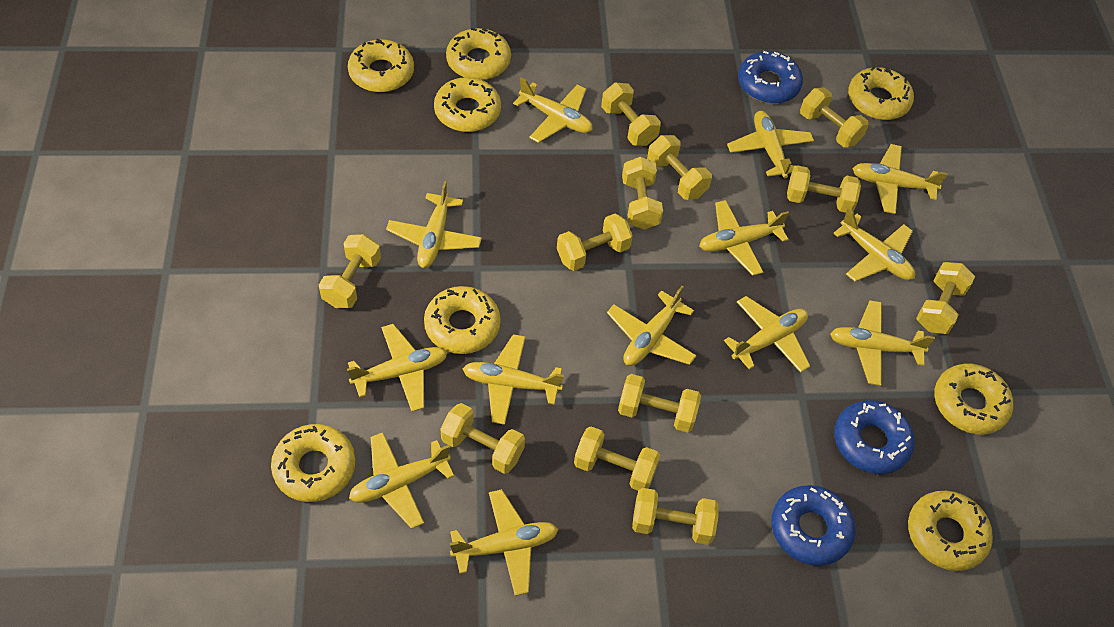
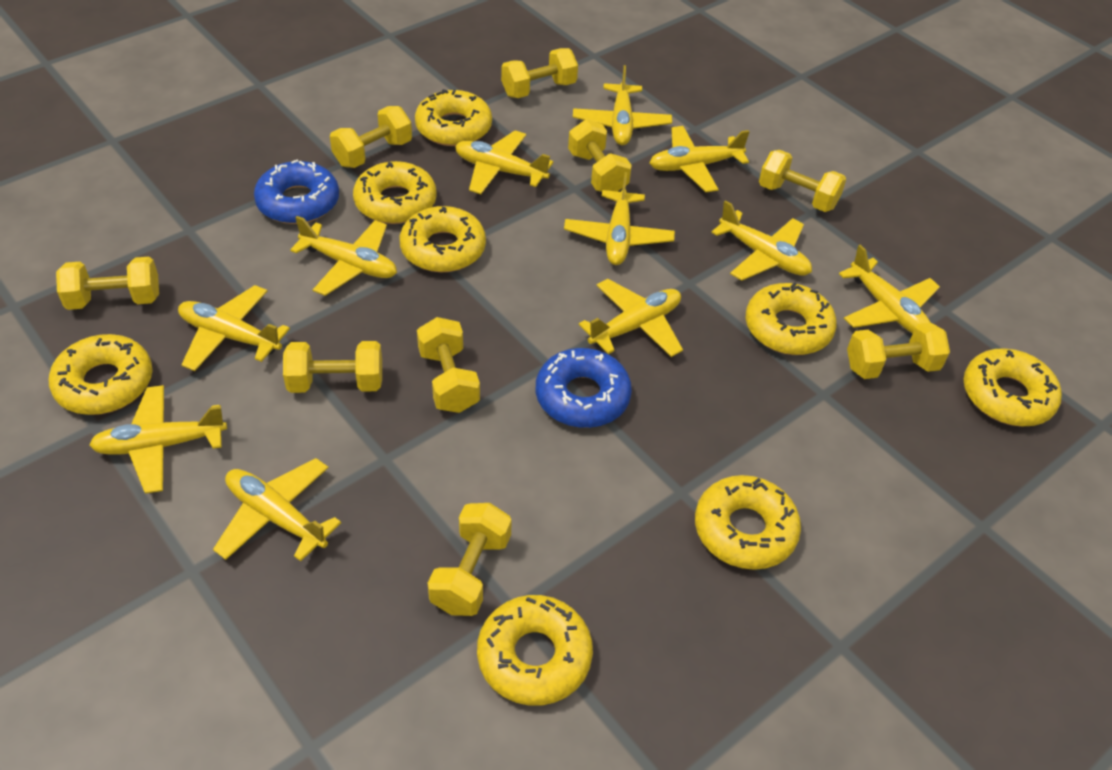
blue donut: [738,51,803,103] [771,485,856,566] [834,400,915,474] = 3 -> [254,159,339,224] [536,348,632,428] = 2
yellow dumbbell: [319,234,381,308] [441,403,525,474] [557,214,633,271] [574,426,660,491] [601,83,661,146] [618,374,701,433] [622,157,663,230] [632,488,719,545] [647,135,712,200] [787,165,861,213] [800,87,869,148] [916,262,975,334] = 12 -> [56,257,159,310] [283,341,382,393] [330,106,412,168] [417,317,480,413] [428,503,512,616] [501,48,578,98] [568,119,632,192] [759,150,846,212] [847,323,950,379] = 9
yellow plane: [347,324,448,412] [349,432,454,529] [386,181,482,268] [450,489,558,596] [463,334,564,425] [513,77,593,143] [607,286,697,366] [699,200,789,276] [724,296,810,373] [727,111,814,178] [830,300,935,386] [833,208,915,282] [852,144,948,214] = 13 -> [89,385,227,494] [178,285,290,371] [213,458,341,561] [290,216,397,296] [455,130,553,194] [564,172,675,265] [573,65,672,145] [579,279,683,357] [650,126,750,192] [711,200,812,281] [839,245,940,334] = 11

